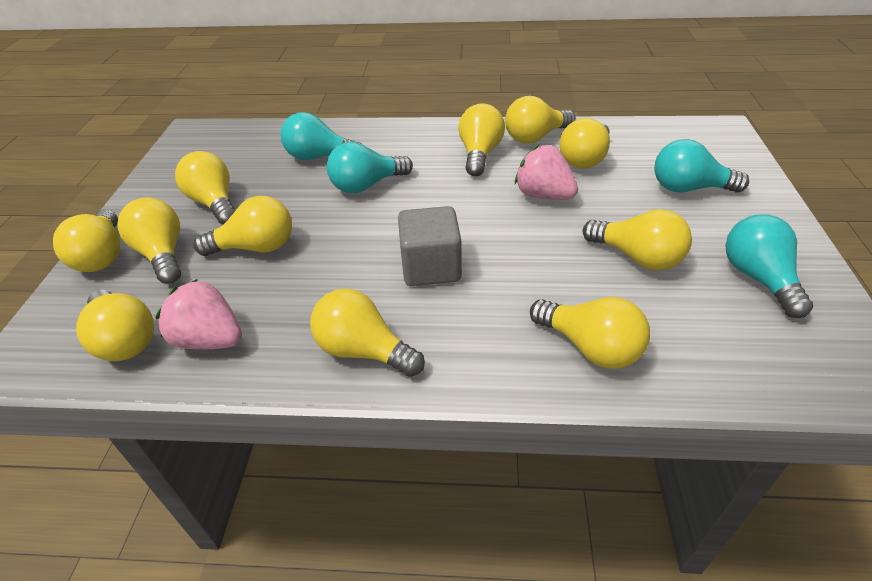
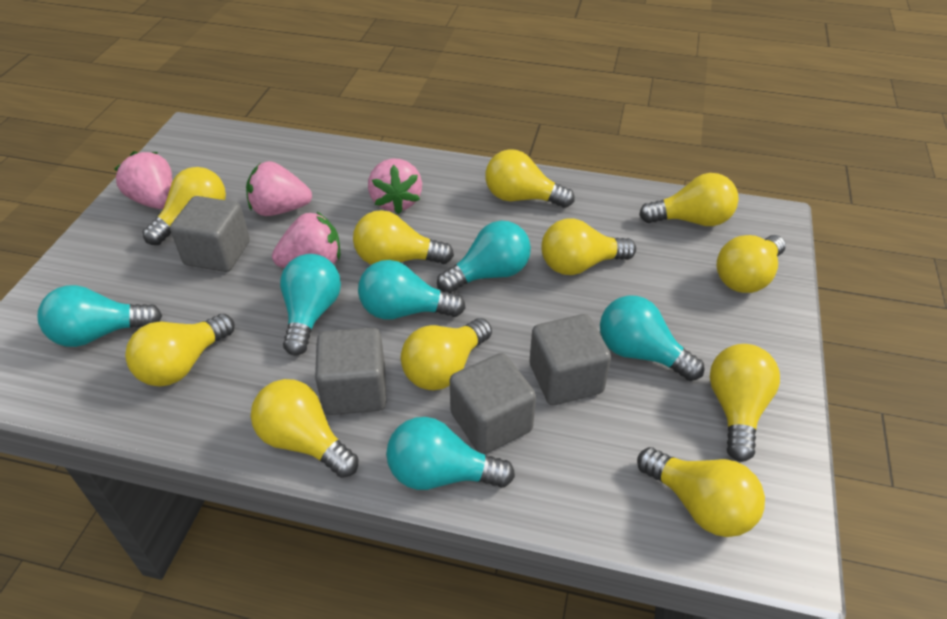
grey cube: [398,206,462,286] = 1 -> [170,196,250,272] [315,328,386,415] [450,353,536,454] [530,314,611,405] = 4
pink strawberry: [155,279,242,350] [515,145,578,200] = 2 -> [114,151,172,209] [246,161,312,216] [272,211,340,268] [368,158,422,214] = 4
turquoise light bulb: [280,112,361,160] [327,142,413,193] [654,139,749,193] [725,214,813,318] = 4 -> [38,285,162,347] [280,254,341,355] [358,260,466,320] [386,417,515,490] [437,221,531,293] [600,296,705,381] = 6

